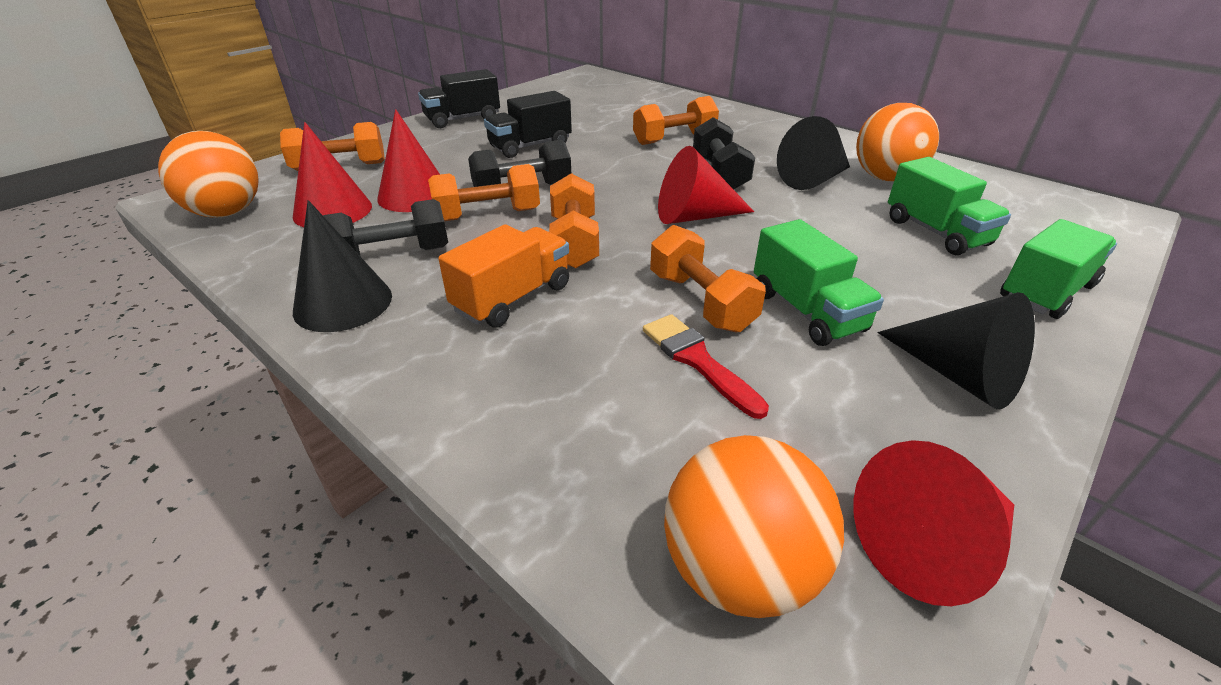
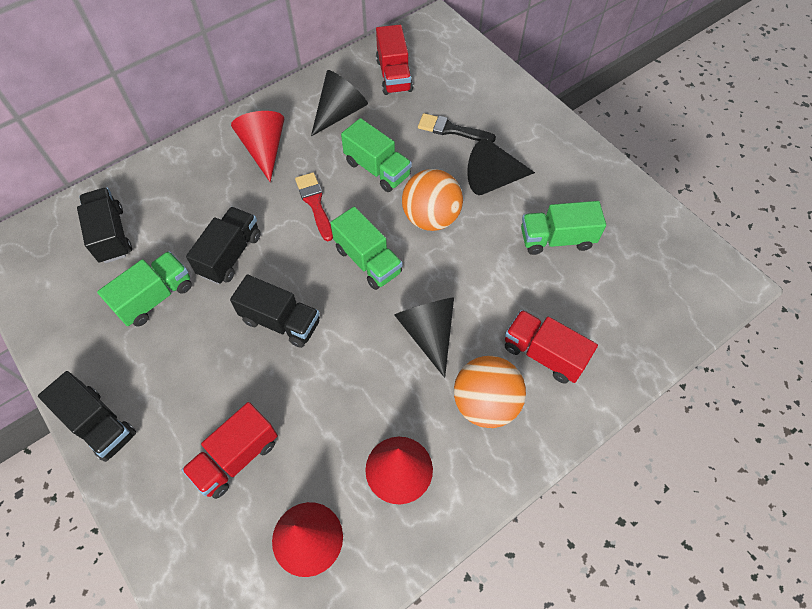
black brush: none = 0 -> [418,113,496,142] = 1
black dumbbell: [323,199,448,255] [468,140,571,187] [693,117,755,189] = 3 -> none = 0
black truck: [418,69,500,128] [484,91,572,158] = 2 -> [38,371,136,462] [77,187,132,263] [186,207,260,284] [230,275,320,348] = 4
green truck: [754,219,884,346] [888,157,1011,255] [1000,219,1117,319] = 3 -> [97,251,192,326] [331,207,403,290] [341,118,412,192] [521,201,606,255] = 4
orange ball: [158,131,259,218] [664,435,844,618] [856,103,939,181] = 3 -> [402,169,463,231] [454,356,526,428] = 2
orange dumbbell: [280,122,385,171] [428,164,540,221] [549,173,599,269] [633,96,719,145] [650,225,766,332] = 5 -> none = 0
orange truck: [438,224,569,328] = 1 -> none = 0
red cone: [293,122,372,227] [377,109,440,212] [658,146,754,224] [853,440,1014,606] = 4 -> [231,111,284,182] [272,502,343,577] [365,437,433,504] = 3
red truck: none = 0 -> [182,402,278,499] [376,25,413,95] [505,310,598,384] = 3

